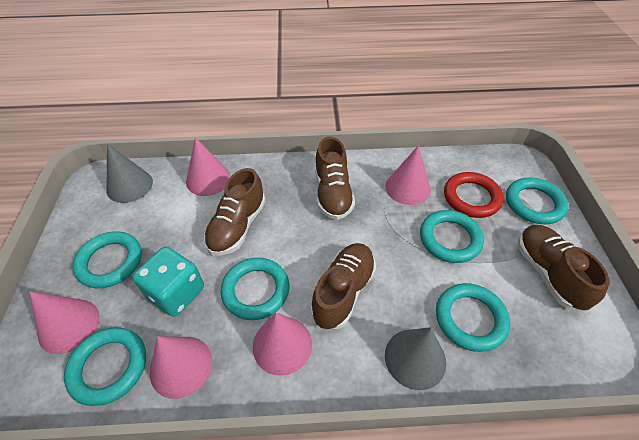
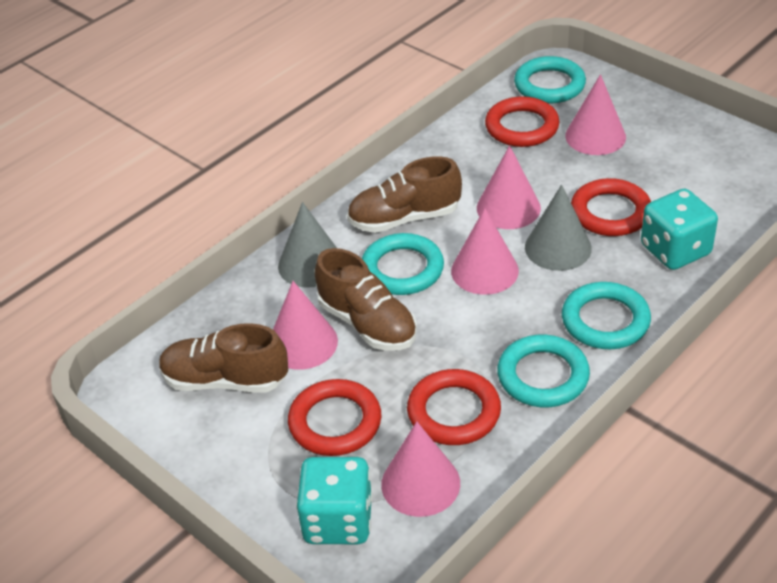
brown shoe: [204,168,266,255] [311,243,376,329] [315,137,355,220] [518,225,610,311] = 4 -> [159,323,288,392] [315,248,417,351] [347,156,462,233] = 3
red ring: [444,172,504,218] = 1 -> [288,379,381,456] [407,369,501,445] [485,96,560,147] [571,178,651,236] = 4
turquoise dice: [132,247,204,317] = 1 -> [296,457,373,544] [641,189,718,270] = 2
turquoise ring: [64,327,146,406] [72,231,142,288] [221,258,289,320] [420,210,484,263] [436,283,510,352] [506,178,569,225] = 6 -> [362,233,444,295] [497,335,590,407] [514,56,586,103] [562,282,651,349] = 4

